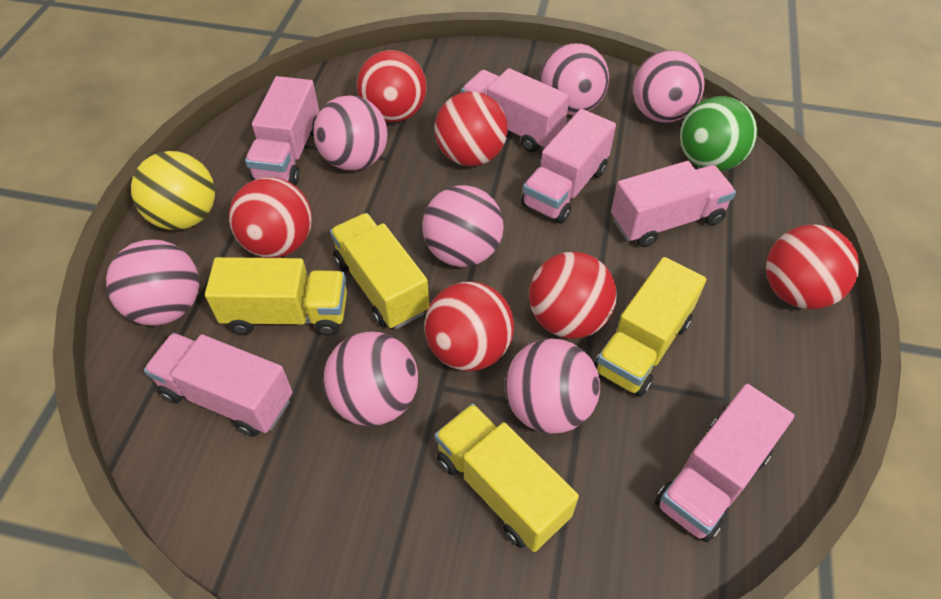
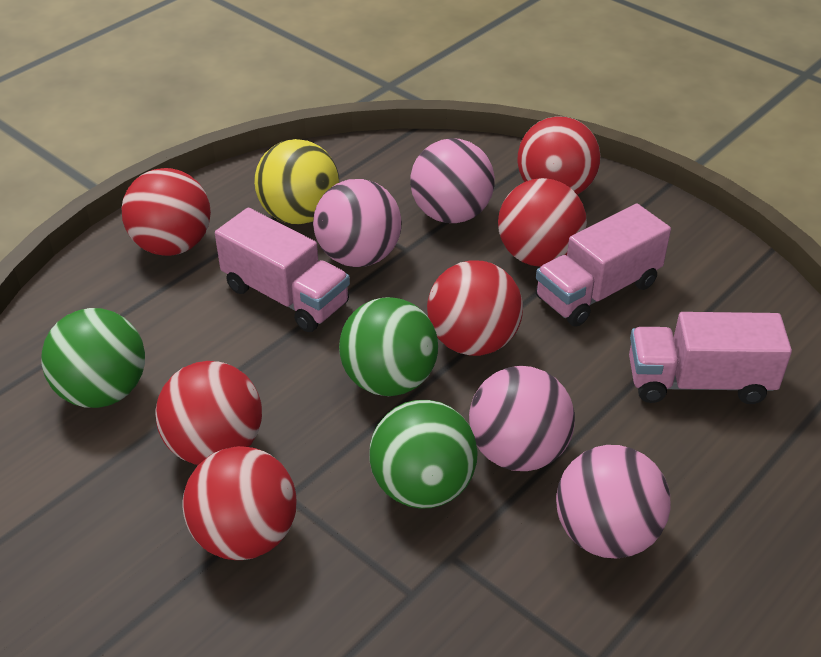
green ball: [680,96,757,171] = 1 -> [42,308,145,408] [339,297,438,396] [369,400,478,509] = 3
pink ball: [106,239,199,326] [313,95,388,170] [323,332,418,426] [422,185,504,267] [505,338,600,434] [540,43,609,115] [633,50,705,123] = 7 -> [313,179,402,267] [410,138,495,223] [469,366,575,471] [556,445,671,558] = 4
pink truck: [144,333,293,437] [245,76,319,185] [461,68,569,152] [521,109,616,223] [611,161,736,247] [655,384,794,542] = 6 -> [215,208,350,332] [536,203,671,327] [629,312,792,404] = 3
yellow truck: [205,257,347,336] [330,213,430,329] [435,404,579,552] [594,257,706,397] = 4 -> none = 0

